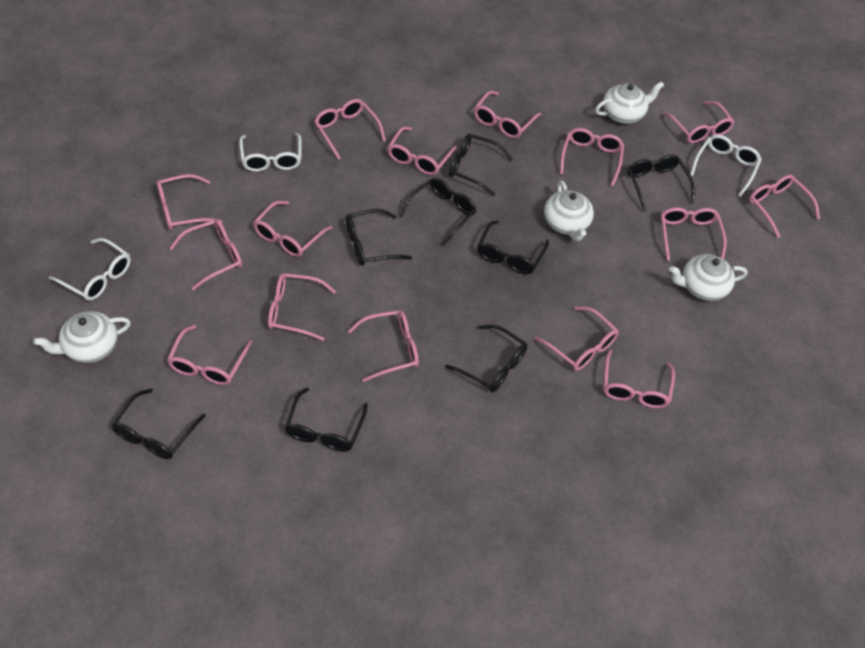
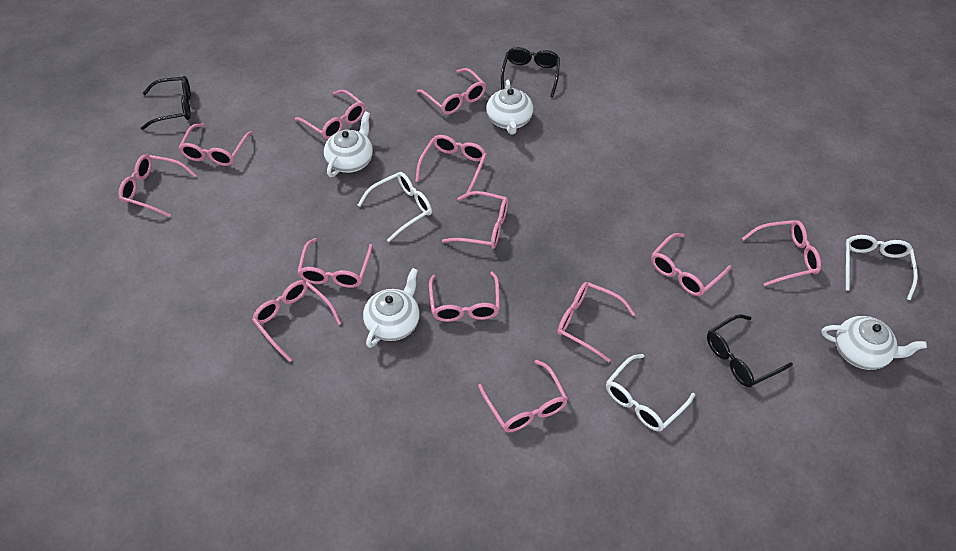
black glasses: [111,389,206,459] [285,388,368,452] [346,209,412,266] [400,178,476,246] [445,324,527,392] [449,133,513,196] [477,220,549,274] [627,155,695,212] = 8 -> [141,76,191,130] [501,47,560,98] [707,314,793,387] = 3
pink glasses: [157,174,222,230] [167,325,252,385] [170,219,242,290] [253,201,332,257] [268,273,336,341] [314,99,386,160] [348,310,419,382] [387,127,457,175] [474,91,541,138] [535,306,619,371] [560,128,624,186] [603,350,675,408] [661,207,727,261] [663,101,734,143] [749,175,820,238] = 15 -> [118,154,196,217] [178,123,253,166] [252,280,342,362] [294,90,365,140] [297,238,373,288] [415,135,487,193] [417,68,486,115] [429,271,500,322] [442,191,508,249] [478,360,568,432] [557,282,635,362] [651,233,731,296] [742,220,821,286] = 13

